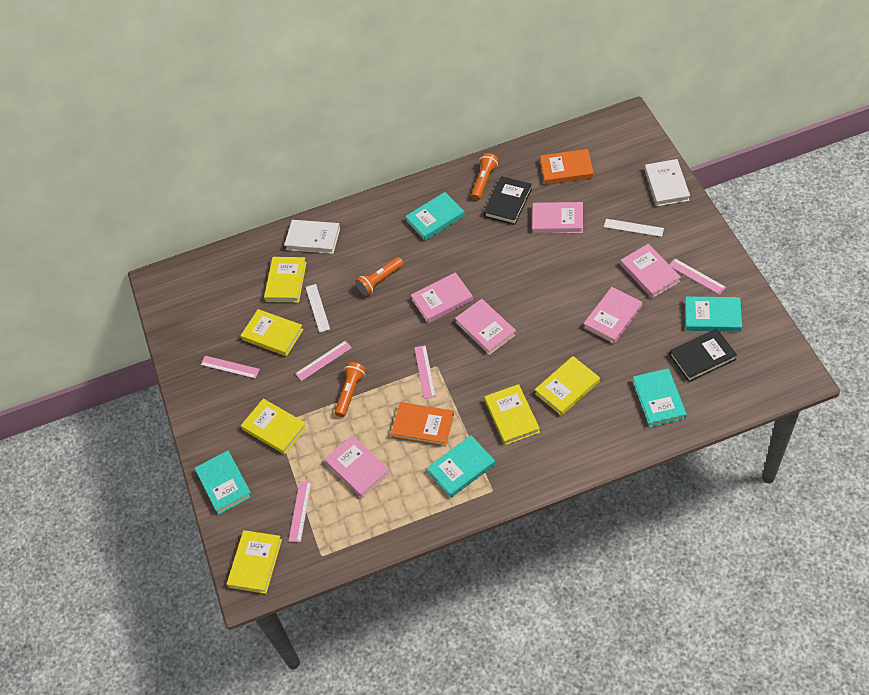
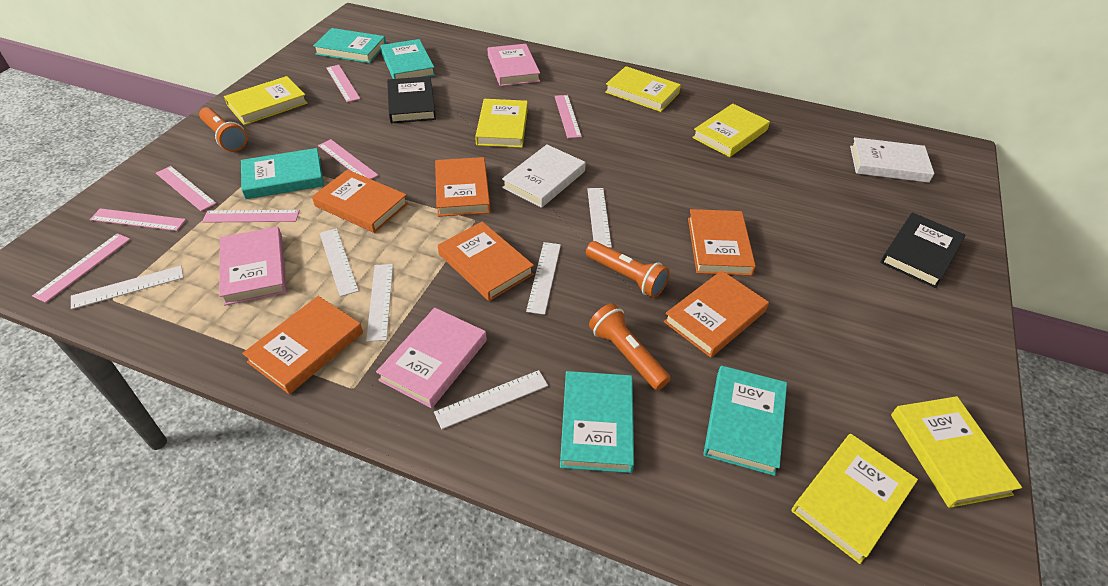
orange book: [391,402,454,447] [540,149,594,185] = 2 -> [242,296,363,394] [312,170,408,233] [435,157,490,217] [438,221,534,301] [664,270,769,358] [688,209,756,276] = 6
pink book: [324,435,390,498] [411,272,473,323] [455,299,516,355] [532,202,583,234] [584,287,642,344] [620,244,681,298] = 6 -> [219,227,287,306] [376,308,487,408] [488,44,540,86] = 3
pink ruler: [201,356,260,378] [289,481,312,542] [295,340,352,381] [414,345,436,399] [669,259,726,295] = 5 -> [32,233,131,303] [90,208,186,231] [156,166,217,211] [202,210,300,223] [318,139,379,179] [326,65,360,102] [555,95,582,138] = 7
white ruler: [306,284,330,333] [604,219,664,237] = 2 -> [71,266,184,309] [320,228,359,297] [366,264,393,342] [434,370,548,429] [526,242,561,315] [587,188,612,248] = 6

